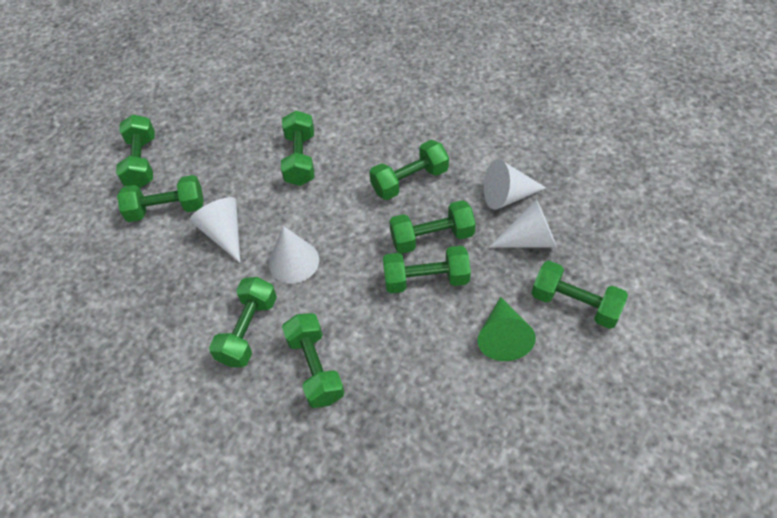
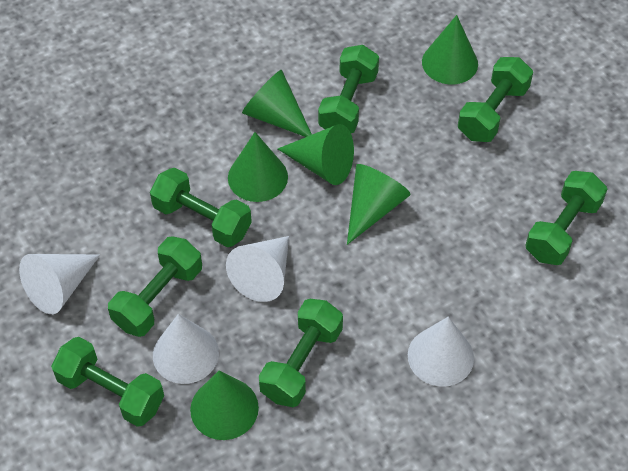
green cone: [478,297,536,361] = 1 -> [190,371,259,440] [228,132,288,202] [242,70,312,137] [278,124,354,185] [347,164,411,245] [422,15,478,84] = 6
green dumbbell: [116,115,155,188] [117,175,204,222] [209,277,277,367] [281,111,314,186] [282,313,345,408] [369,140,449,200] [383,246,471,293] [389,200,476,254] [531,261,628,329] = 9 -> [51,337,164,427] [108,236,202,337] [150,168,252,247] [259,299,343,407] [318,45,379,133] [458,57,533,142] [525,171,607,265] = 7

